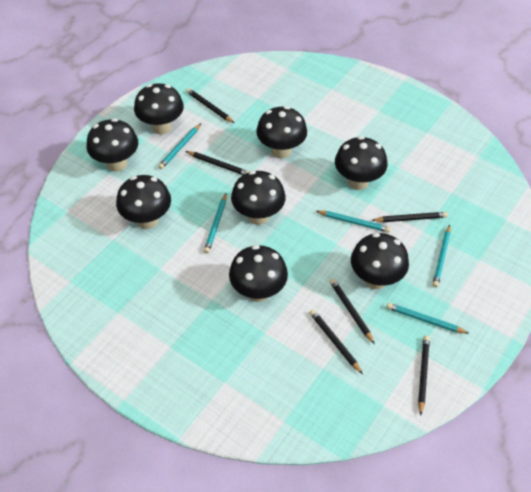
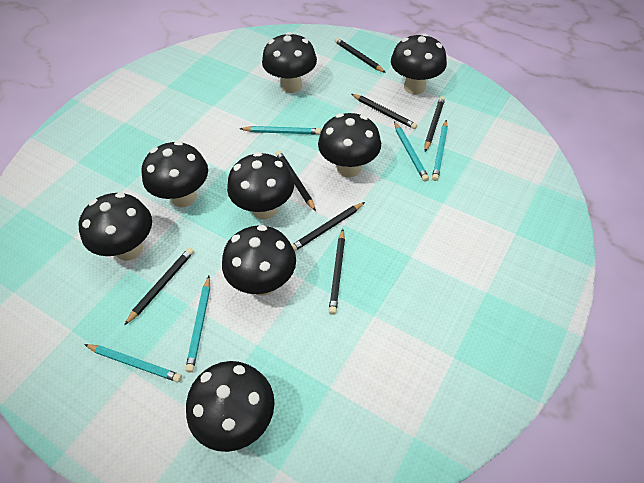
black pencil: [186,88,234,123] [186,151,249,175] [309,309,363,374] [330,279,375,344] [372,212,448,222] [418,336,430,416] = 6 -> [124,247,194,325] [276,150,316,211] [292,202,365,251] [329,229,345,315] [334,38,386,73] [352,94,418,129] [424,96,445,152] = 7

